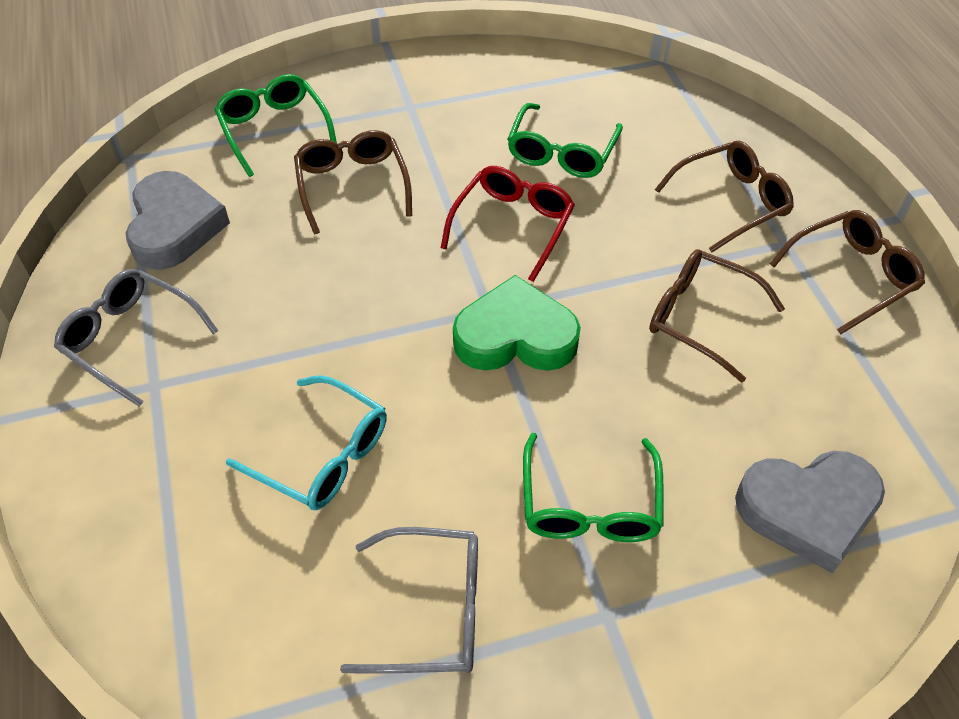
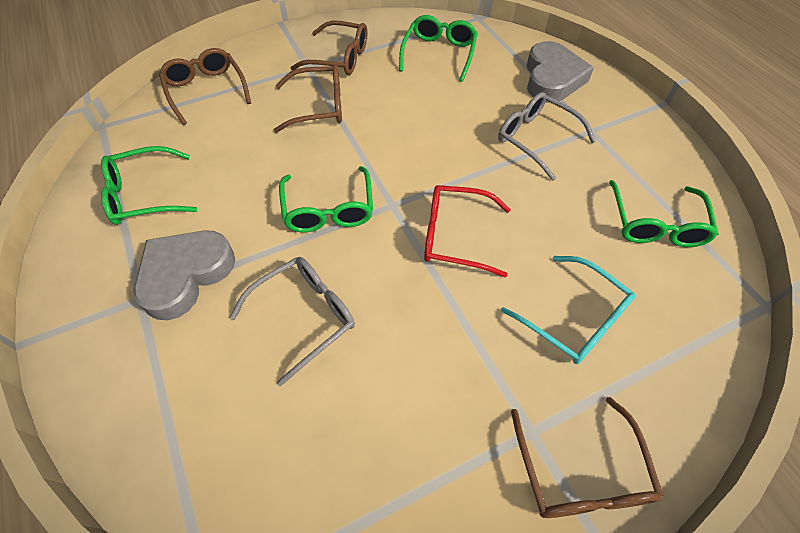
green glasses: [214,74,337,177] [507,103,623,178] [523,433,664,542] = 3 -> [101,146,197,225] [279,166,373,233] [399,15,478,82] [609,180,719,247] = 4
green heart: [453,275,581,371] = 1 -> none = 0

